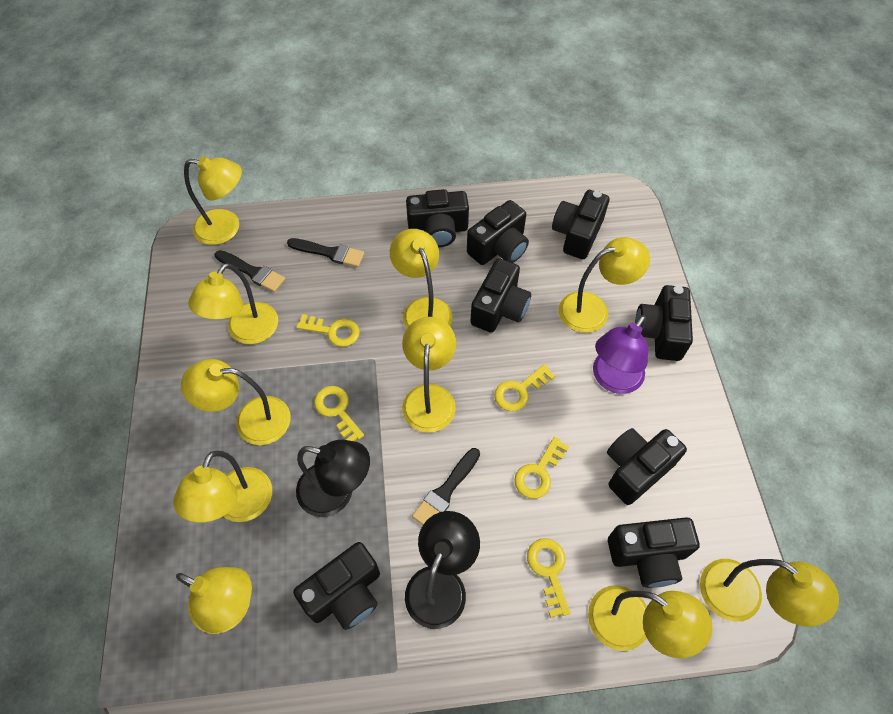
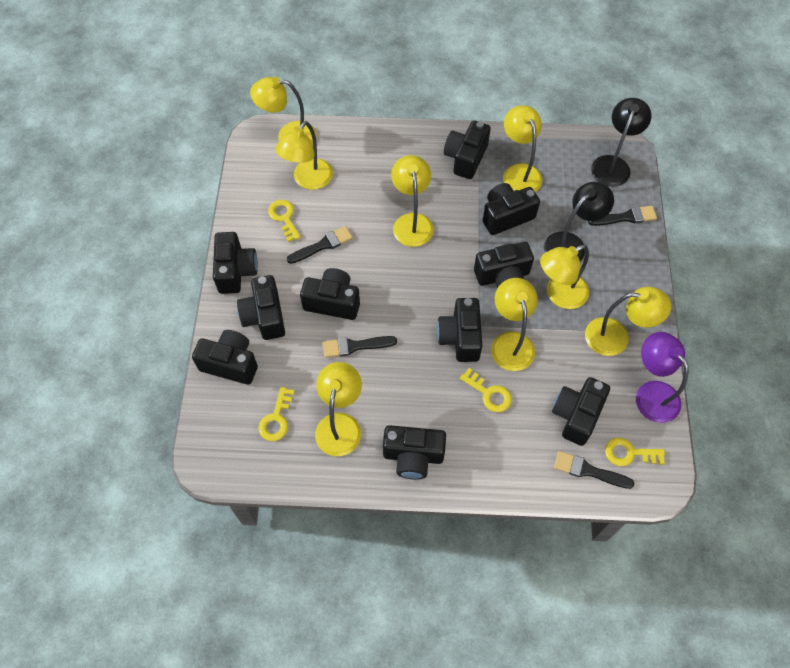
black brush: [215,250,285,292] [287,238,365,267] [412,448,480,525] = 3 -> [287,226,353,264] [323,336,397,358] [554,451,635,489] [588,206,657,226] = 4
black camera: [293,542,380,630] [406,189,469,247] [467,200,529,265] [470,258,531,333] [552,190,609,259] [607,428,687,505] [608,517,700,588] [635,285,693,361] = 8 -> [192,330,258,385] [213,232,258,294] [237,275,285,340] [300,268,360,320] [383,425,446,479] [437,298,482,362] [444,121,491,179] [474,242,534,288] [483,183,540,235] [552,377,610,446] = 10
yellow key: [296,314,360,347] [314,386,364,441] [494,364,555,411] [514,437,569,499] [527,538,571,618] = 5 -> [258,387,295,441] [268,200,301,242] [460,368,512,412] [605,438,665,466] = 4
yellow lamp: [173,451,272,523] [176,567,252,634] [181,359,291,445] [184,156,242,245] [188,263,278,344] [390,229,453,329] [402,317,456,433] [559,237,650,333] [588,585,712,658] [700,559,839,626] = 10 -> [250,77,317,144] [275,121,333,190] [315,362,362,456] [391,155,434,247] [491,278,538,371] [503,105,542,192] [540,245,589,309] [585,287,671,356] = 8

